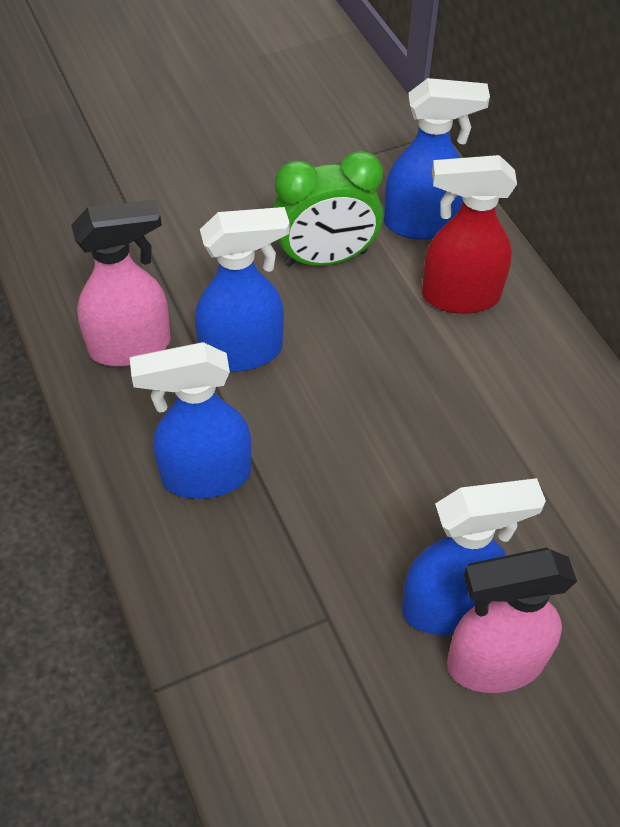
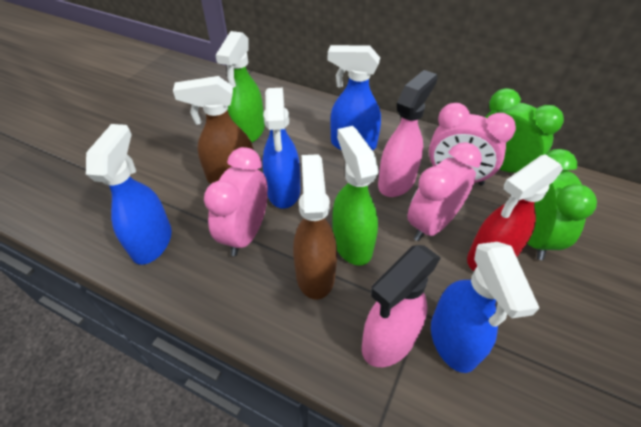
brown spray bottle: none = 0 -> [173,76,254,184] [293,154,337,300] = 2
green clock: [273,151,383,266] = 1 -> [485,88,564,173] [527,149,597,260] = 2
green spray bottle: none = 0 -> [215,31,265,143] [332,126,379,266] = 2
pink clock: none = 0 -> [204,147,268,256] [407,142,482,241] [429,103,516,186] = 3

